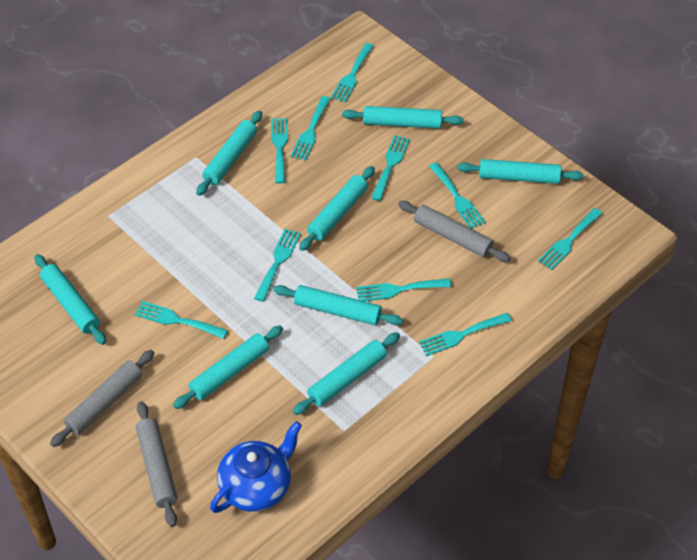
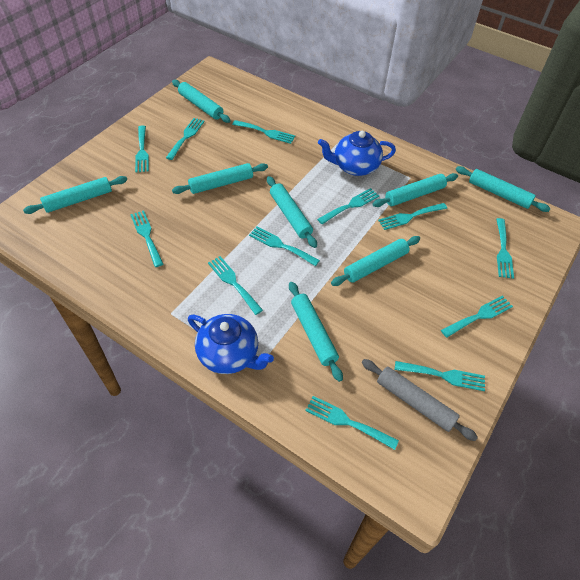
blue teapot: [210,421,302,513] = 1 -> [188,314,274,374] [318,131,396,176] = 2
grey rolling pin: [50,350,154,447] [136,401,178,527] [398,201,511,262] = 3 -> [362,359,478,441] = 1
turquoise fork: [135,301,228,339] [254,229,301,302] [271,118,288,184] [290,96,331,161] [331,43,374,102] [356,278,451,301] [371,135,410,201] [419,313,512,356] [429,162,486,229] [538,208,603,270] = 10 -> [130,210,163,267] [135,126,149,172] [166,118,205,160] [208,256,263,315] [232,120,295,144] [249,226,320,266] [305,396,399,450] [317,188,379,224] [378,203,447,230] [395,361,485,391] [441,295,513,338] [496,218,514,279] = 12

